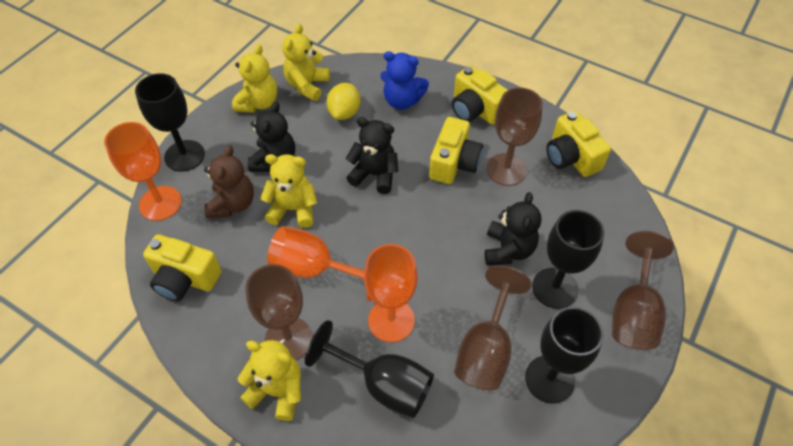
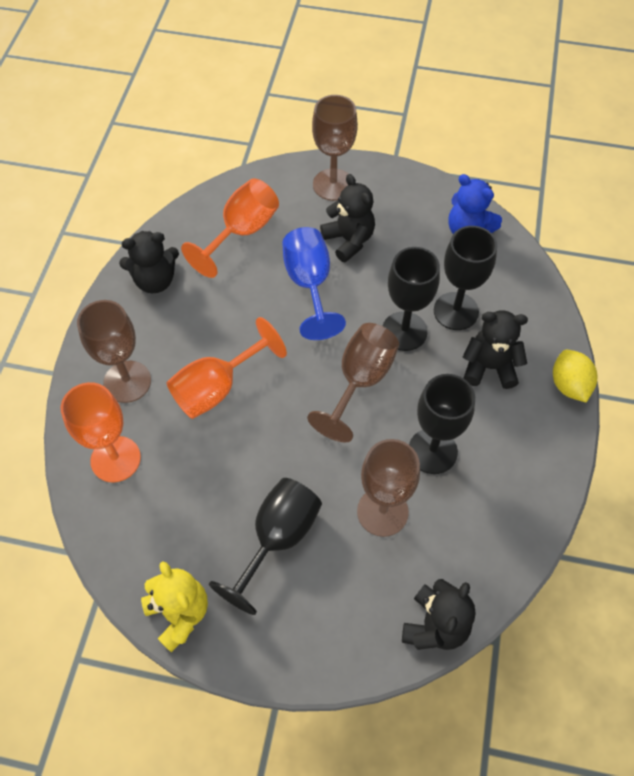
black teddy bear: [248,102,295,172] [345,117,398,194] [485,192,541,265] = 3 -> [119,231,179,293] [320,174,375,263] [402,579,476,650] [463,310,528,389] = 4
blue goblet: none = 0 -> [282,227,346,340] = 1
brown teddy bear: [204,145,254,219] = 1 -> none = 0
yellow camera: [143,234,222,301] [429,117,483,184] [452,65,507,125] [546,111,611,177] = 4 -> none = 0
yellow teddy bear: [232,44,277,113] [238,340,301,421] [260,154,317,228] [282,24,330,101] = 4 -> [141,562,208,652] = 1

